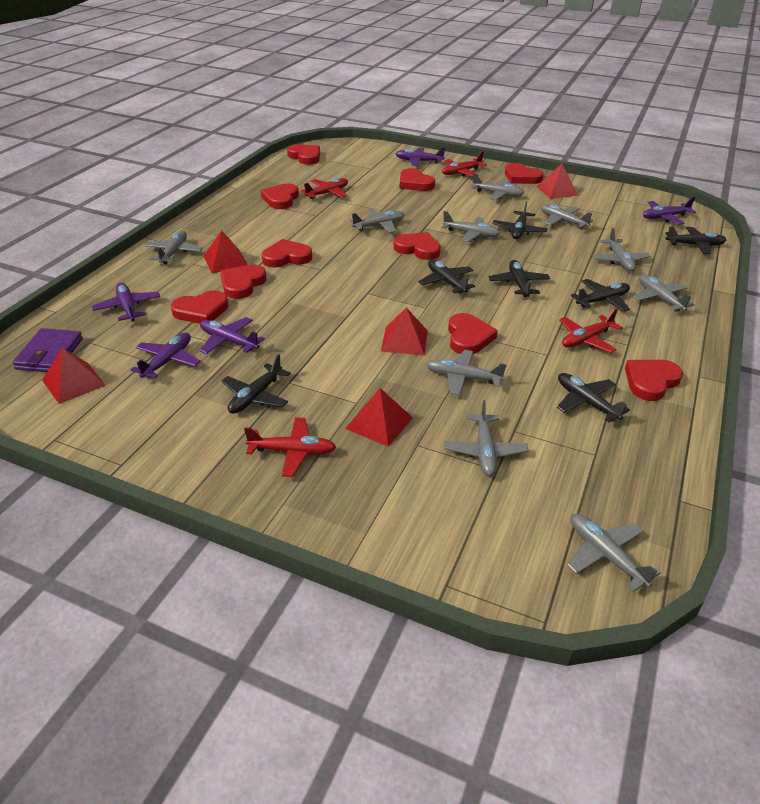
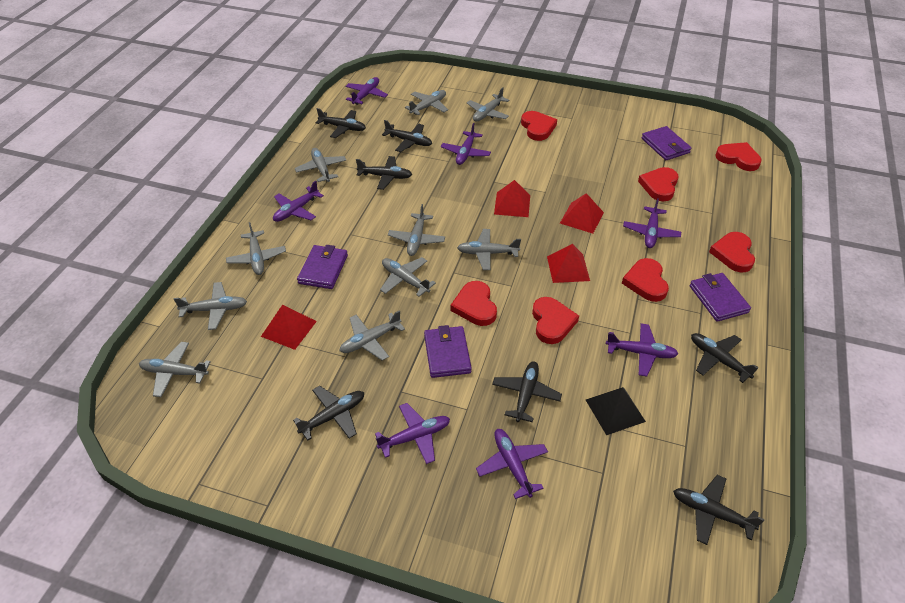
black pyramid: none = 0 -> [586,387,646,435] = 1
purple plane: [92,283,160,321] [131,333,201,379] [200,317,265,354] [396,147,445,166] [643,197,696,225] = 5 -> [273,181,324,222] [345,77,388,105] [375,403,450,464] [441,123,491,165] [476,429,548,499] [606,323,678,377] [623,198,681,248] = 7
purple wallet: [12,328,83,372] = 1 -> [297,245,348,289] [424,325,472,378] [642,126,692,160] [690,273,751,322] = 4
red heart: [171,290,229,324] [220,264,267,299] [261,184,299,209] [262,239,312,267] [287,144,320,165] [393,232,441,260] [399,168,435,191] [448,313,498,354] [505,163,544,184] [625,360,683,401] = 10 -> [450,281,497,326] [521,111,557,141] [532,297,579,344] [622,258,669,302] [638,167,679,201] [709,232,755,272] [715,142,762,171] = 7
red plane: [244,417,336,477] [301,178,348,199] [442,152,487,177] [559,308,623,353] = 4 -> none = 0
red pyramid: [42,348,106,404] [204,230,248,273] [345,388,413,447] [381,308,428,355] [536,164,578,199] = 5 -> [261,305,317,350] [494,180,530,217] [547,244,590,283] [560,193,604,234] = 4

